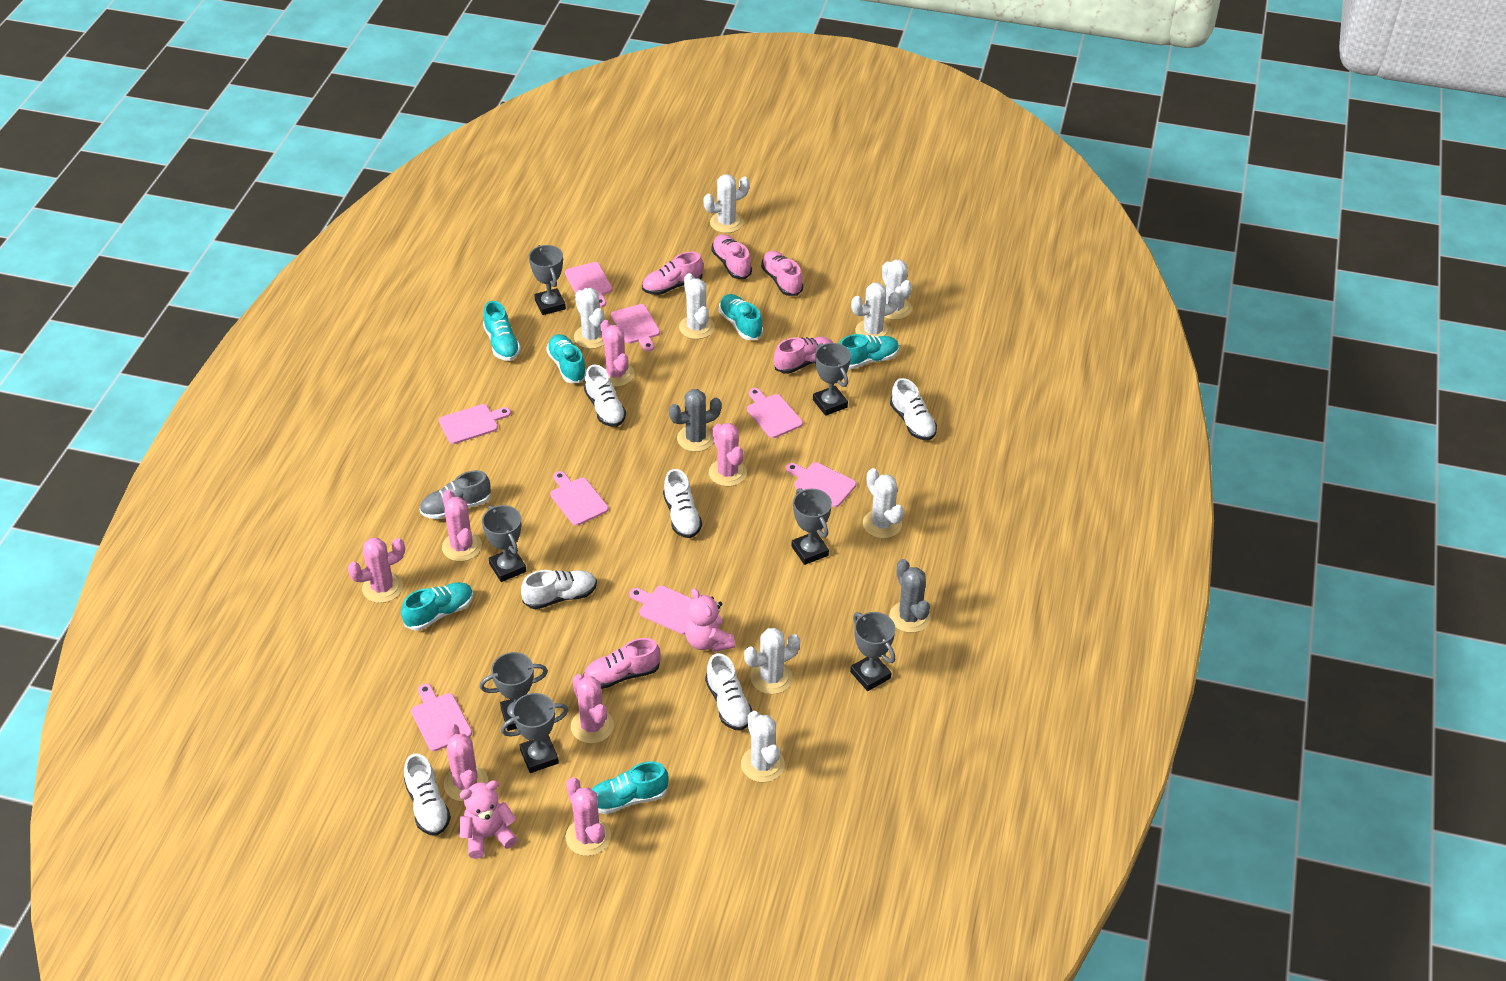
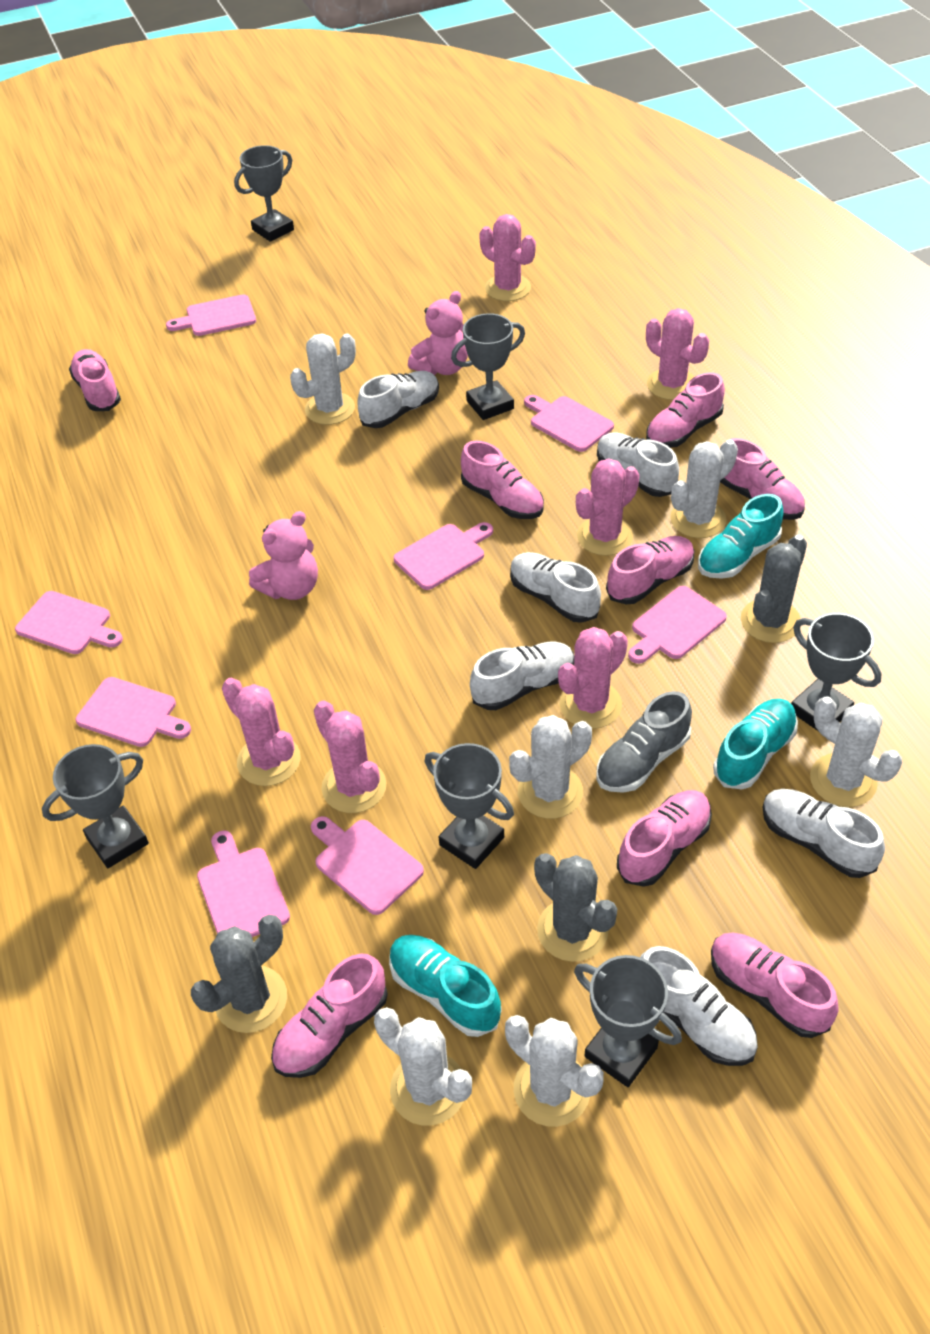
grey cactus: [669,389,721,452] [889,559,930,633] = 2 -> [191,915,287,1033] [534,853,617,962] [741,535,807,643] = 3
grey trophy: [480,652,548,731] [482,505,526,582] [501,693,568,773] [529,245,566,315] [792,488,832,565] [813,343,851,416] [850,612,896,691] = 7 -> [42,744,149,868] [234,145,294,242] [425,743,514,869] [451,313,525,420] [574,955,682,1087] [791,613,881,731] = 6
pink cactus: [348,538,405,603] [442,490,482,561] [444,723,488,802] [566,777,611,856] [571,674,614,744] [600,320,634,387] [709,423,747,486] = 7 -> [222,678,301,786] [314,701,386,813] [479,214,536,301] [558,627,628,729] [576,458,639,556] [646,308,709,400] = 6
pink shoe: [583,638,661,689] [642,252,703,295] [711,234,752,279] [761,251,803,296] [774,337,833,374] = 5 -> [69,349,121,411] [271,954,388,1078] [461,440,544,519] [606,536,695,604] [617,790,712,887] [646,372,725,448] [711,933,839,1038] [720,438,805,520] = 8
turquoise shoe: [401,582,473,630] [483,301,521,361] [546,334,587,383] [591,761,669,814] [719,294,763,340] [839,334,899,370] = 6 -> [389,935,501,1037] [698,494,783,579] [713,699,798,789] = 3
white cactus: [574,288,604,349] [679,273,715,339] [703,174,750,233] [741,711,785,782] [744,628,800,694] [851,283,900,337] [863,468,904,539] [882,260,912,320] = 8 -> [290,333,356,425] [374,1007,472,1126] [505,1015,604,1127] [509,715,592,819] [670,439,738,538] [810,696,902,807] = 6

